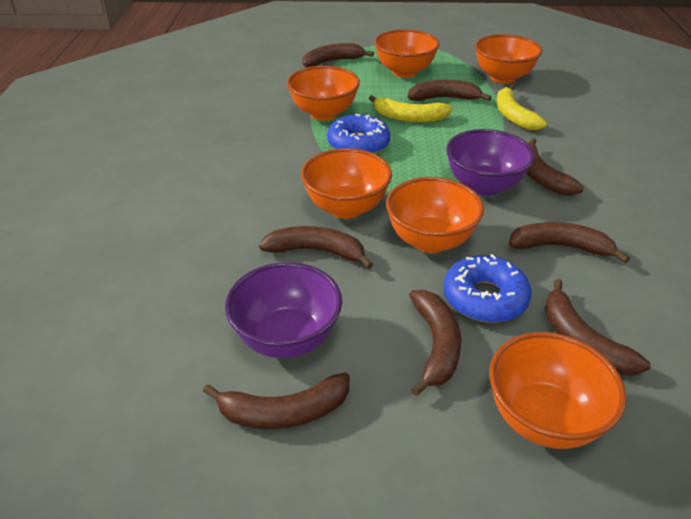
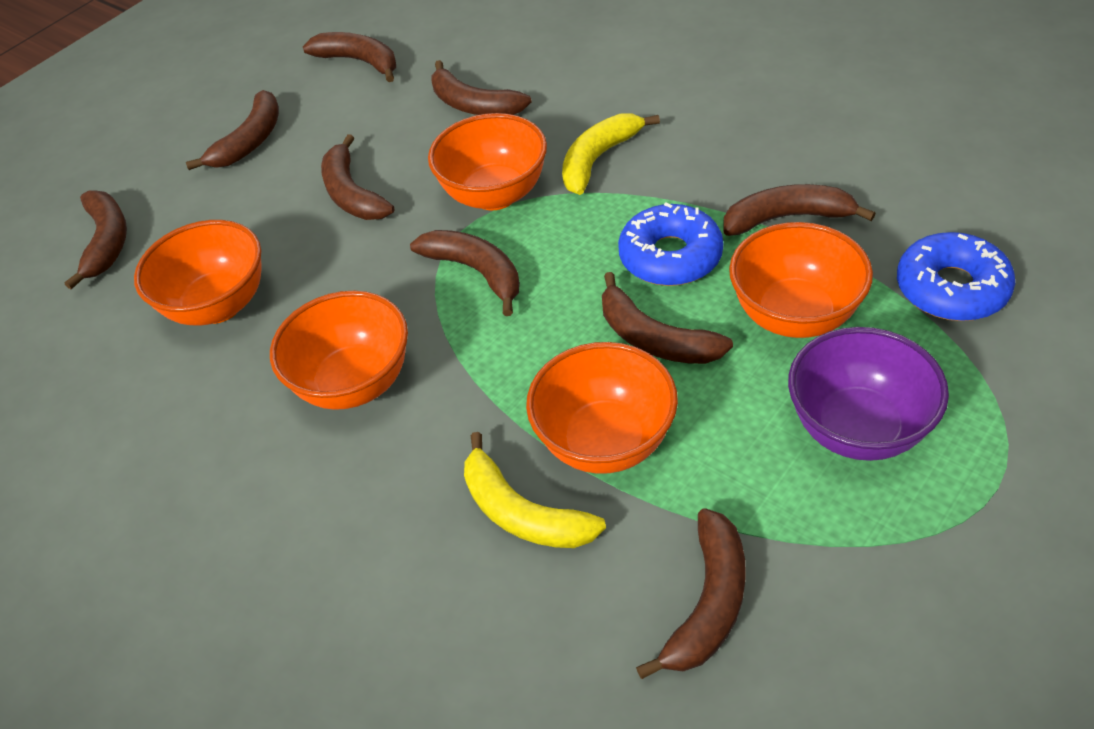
brown banana: [203,372,350,429] [259,226,373,269] [302,43,374,68] [408,80,492,101] [409,290,461,396] [508,222,630,263] [526,138,584,196] [545,279,651,375] = 8 -> [64,191,127,290] [186,90,279,170] [303,32,396,82] [321,134,394,220] [410,230,520,316] [432,60,532,115] [602,272,733,364] [636,508,746,679] [723,184,876,236] = 9
orange bowl: [287,66,360,121] [301,148,392,219] [374,29,440,78] [386,177,484,253] [475,34,542,83] [489,332,626,449] = 6 -> [134,220,261,325] [270,291,408,410] [428,113,547,210] [526,342,678,474] [729,222,873,338] = 5
purple bowl: [225,262,342,358] [446,129,534,196] = 2 -> [788,327,949,461] = 1

